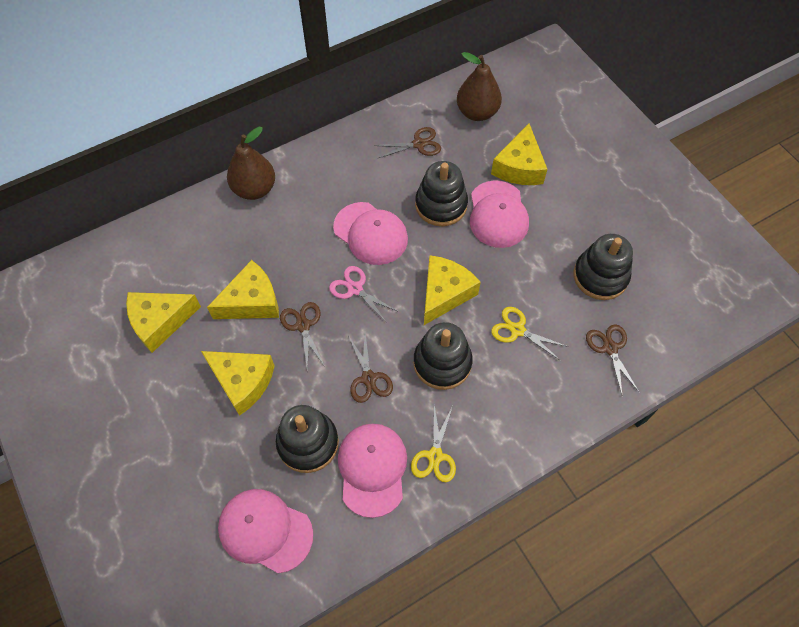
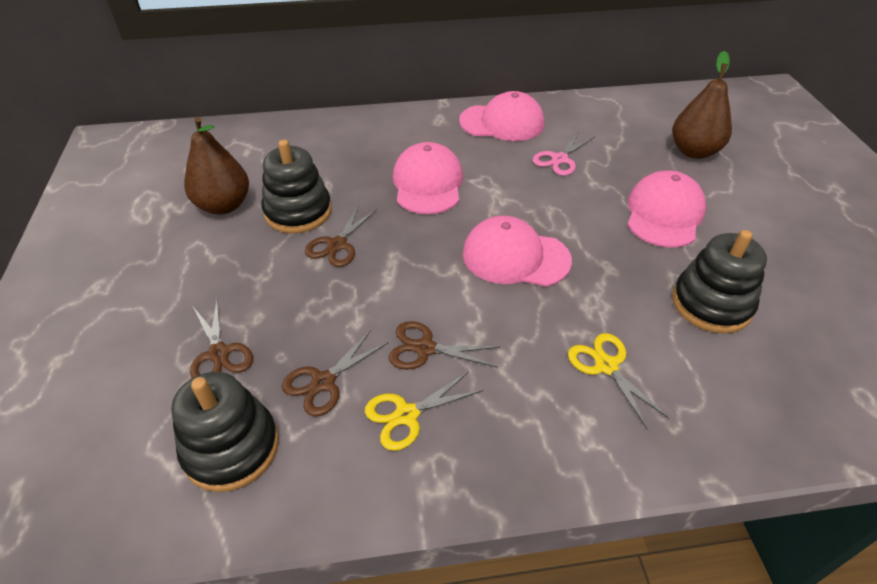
black stacking toy: [276,405,339,473] [413,322,473,390] [415,161,468,226] [574,234,633,300] = 4 -> [171,372,279,492] [261,140,332,233] [672,230,767,333] = 3
yellow cheese: [126,292,201,353] [201,351,275,416] [207,260,279,319] [424,255,481,325] [491,123,548,185] = 5 -> none = 0

